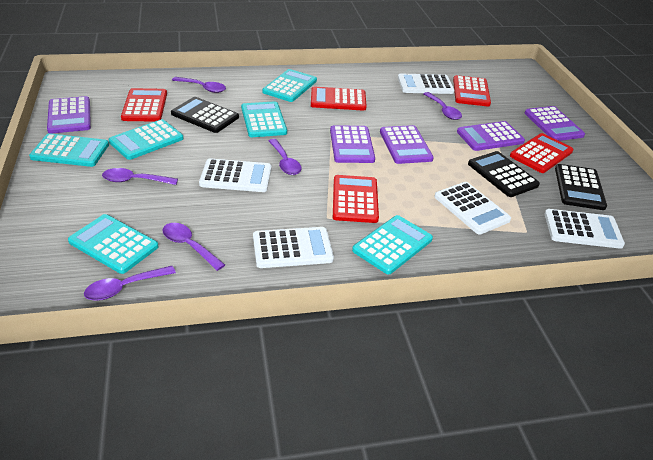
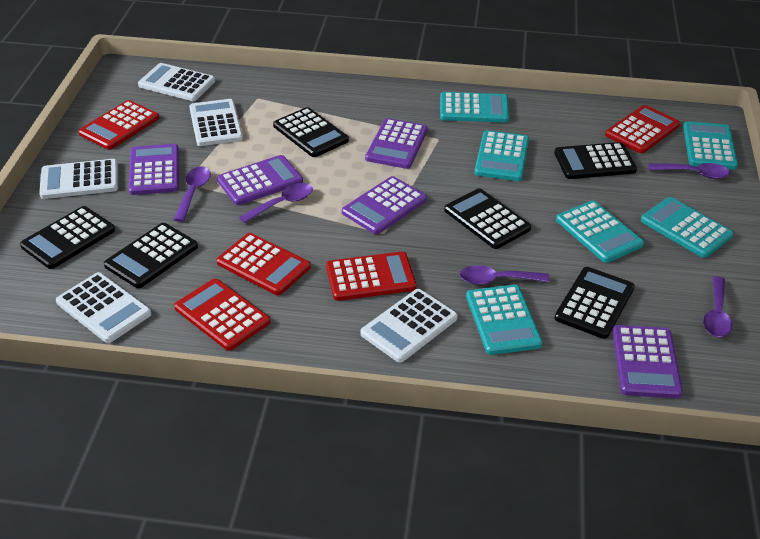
black calculator: [171,97,239,133] [468,151,540,197] [555,164,607,210] = 3 -> [20,206,115,269] [104,223,198,288] [273,107,349,157] [444,188,531,249] [554,142,637,179] [555,267,635,339] = 6
purple spoon: [84,266,176,301] [102,168,178,185] [163,223,225,271] [172,77,226,93] [269,139,302,175] [424,92,462,120] = 6 -> [173,167,211,222] [239,183,313,223] [460,265,550,285] [649,163,730,179] [703,276,732,337] = 5

